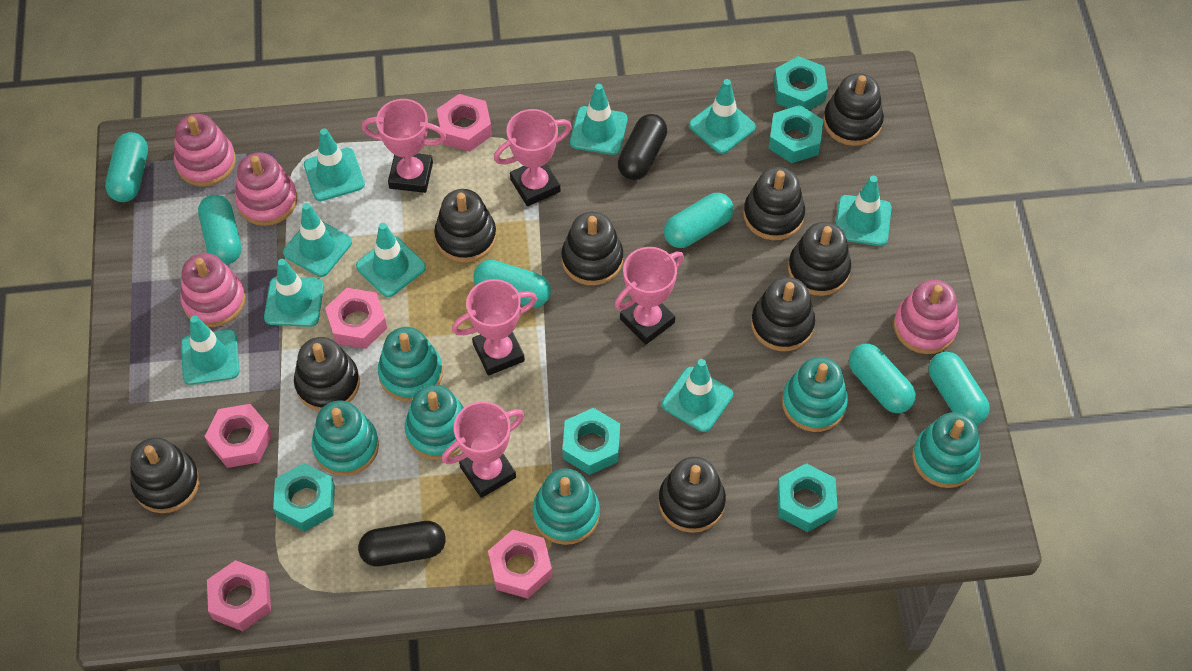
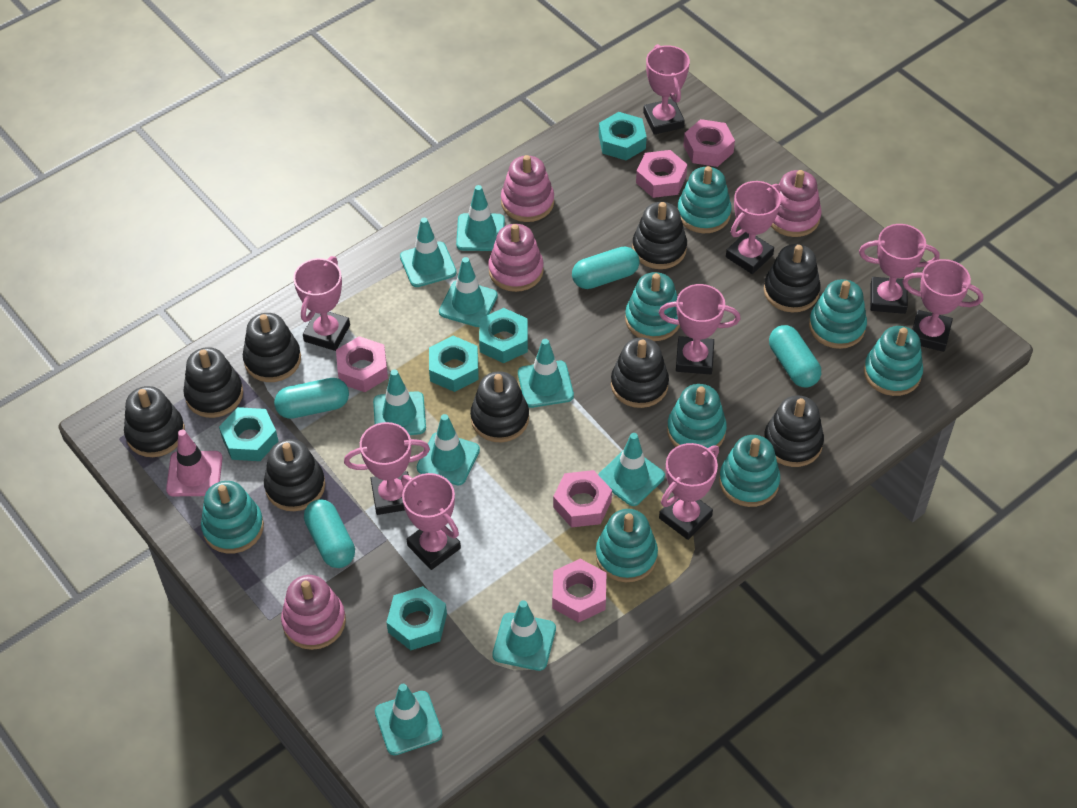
black capsule: [358,521,446,566] [618,114,667,180] = 2 -> none = 0
pink traffic cone: none = 0 -> [166,430,223,496] = 1
pink trophy: [362,99,447,193] [442,401,524,498] [452,279,537,376] [494,109,572,206] [615,247,684,345] = 5 -> [293,256,350,351] [344,422,430,515] [401,473,461,570] [643,44,690,135] [659,284,741,374] [659,443,719,540] [726,181,781,274] [859,224,939,314] [902,259,983,352] = 9
turquoise capsule: [105,132,148,202] [198,194,242,265] [473,260,551,308] [664,193,734,248] [849,344,916,413] [929,352,990,425] = 6 -> [274,378,349,419] [304,499,355,568] [572,247,640,289] [769,325,821,387] = 4
turquoise stacking toy: [312,401,379,476] [378,327,443,402] [405,384,464,460] [532,469,600,545] [782,357,848,432] [912,412,981,488] = 6 -> [201,481,264,554] [596,509,658,582] [625,272,680,341] [667,384,727,448] [677,166,731,233] [719,435,780,507] [809,279,867,349] [864,326,923,396] = 8

